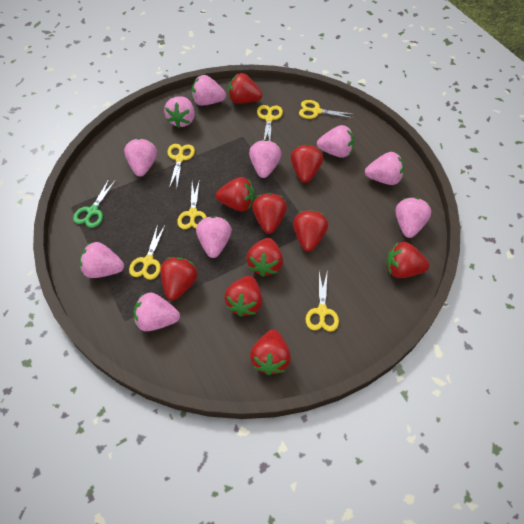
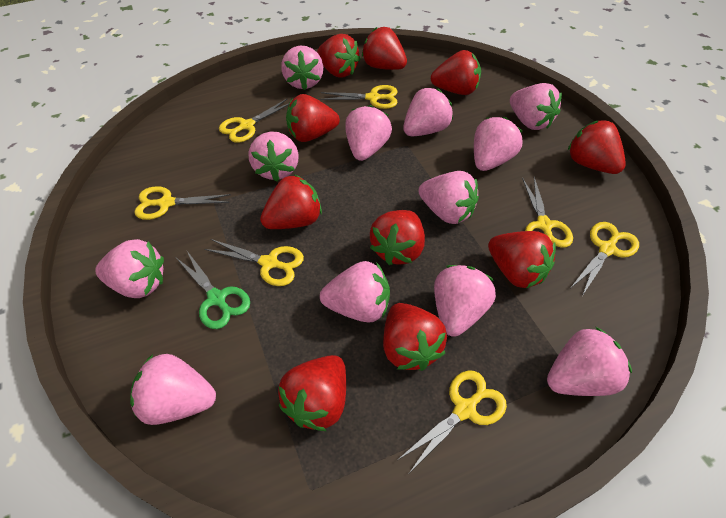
pink strawberry: [80,242,124,278] [124,138,157,177] [134,293,180,331] [164,96,195,128] [192,75,226,106] [196,216,232,258] [249,140,282,178] [317,125,354,158] [365,152,405,185] [396,198,431,238] = 10 -> [95,239,164,298] [130,354,216,425] [249,132,299,182] [281,45,323,90] [320,261,390,323] [345,105,392,161] [403,88,453,136] [418,171,479,224] [434,265,496,337] [474,117,522,171] [510,83,562,130] [547,327,632,396] = 12
yellow scissors: [129,224,165,280] [168,144,195,188] [177,182,207,229] [257,105,283,141] [299,100,354,119] [306,272,339,332] = 6 -> [134,186,231,220] [205,239,304,286] [219,99,289,143] [320,85,398,109] [398,370,507,473] [522,177,573,248] [571,222,639,296] = 7

